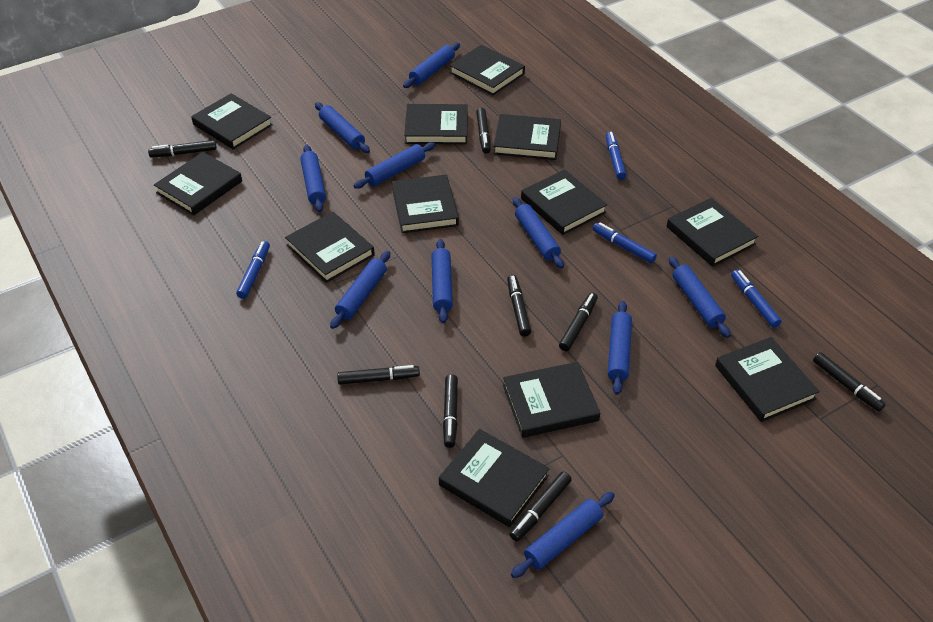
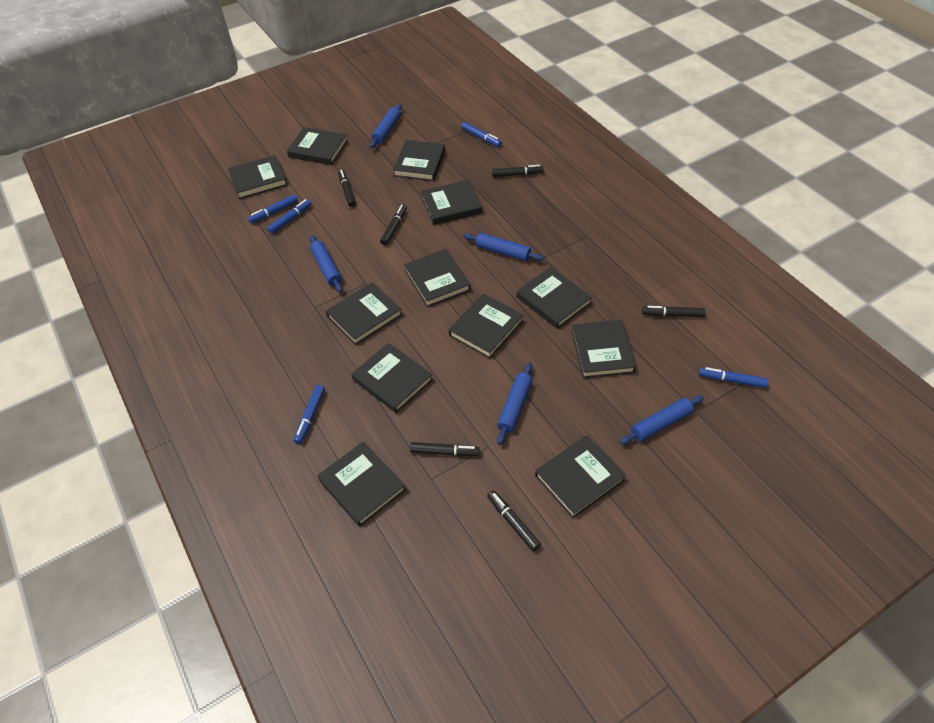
black marker: [148,140,217,157] [337,365,420,385] [443,374,458,448] [476,108,491,154] [507,275,531,337] [509,472,572,541] [559,293,598,351] [813,352,886,412] = 8 -> [338,170,356,207] [380,204,407,246] [410,442,480,456] [487,490,541,551] [492,165,544,177] [642,306,706,317] = 6
blue marker: [236,241,270,299] [592,223,657,263] [606,132,626,180] [731,270,782,328] = 4 -> [248,194,298,224] [267,199,312,234] [294,385,325,444] [461,122,502,147] [699,367,768,388] = 5
blue rolling pin: [300,145,326,212] [315,102,370,153] [330,251,390,329] [353,142,435,189] [403,43,460,88] [432,239,453,323] [511,492,615,578] [513,197,564,269] [608,301,632,395] [669,256,731,338] = 10 -> [310,235,343,293] [370,104,402,148] [464,233,544,261] [497,363,533,445] [620,395,704,445] = 5

